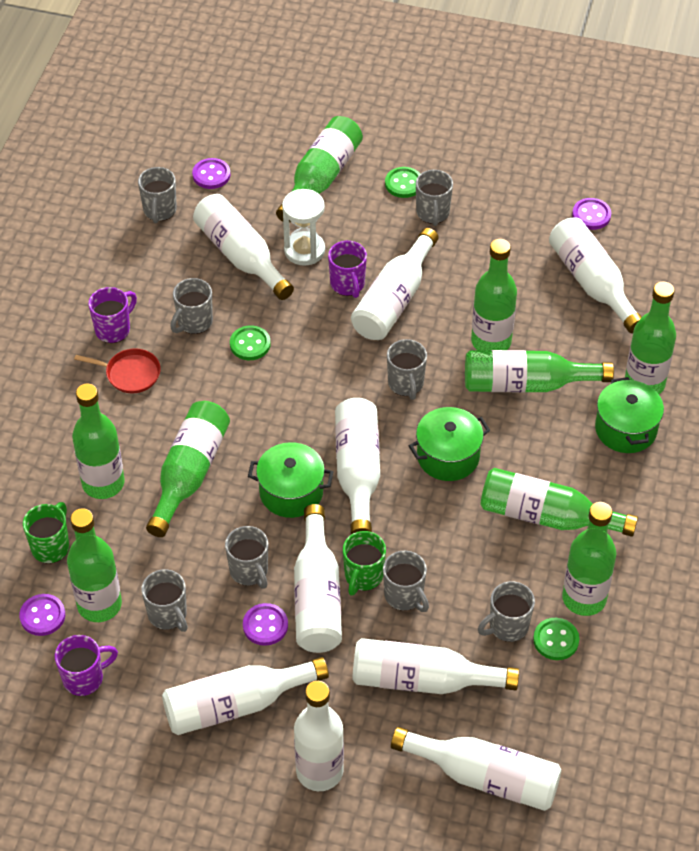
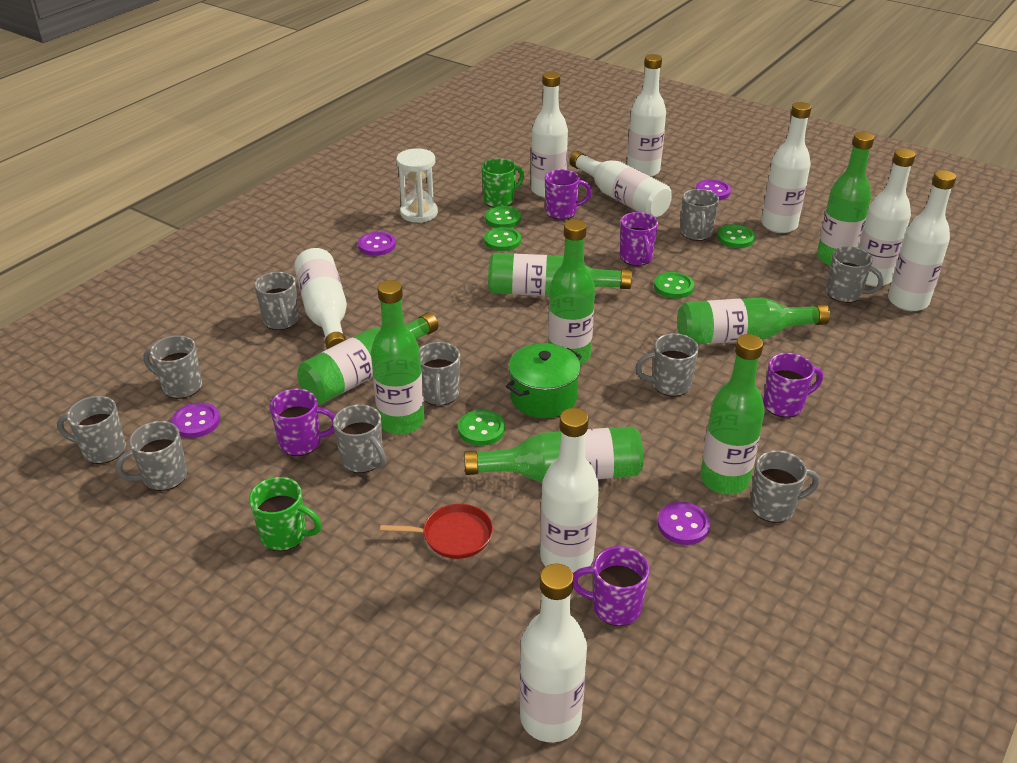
green bottle: [67,508,122,622] [72,384,125,499] [146,401,230,537] [276,116,363,223] [465,350,614,393] [471,239,517,350] [480,468,638,537] [562,502,616,616] [625,282,676,394] = 9 -> [297,312,438,404] [371,280,424,435] [464,426,643,482] [488,253,632,296] [548,219,595,365] [677,298,830,344] [700,334,764,494] [817,132,874,266] = 8
green button: [230,325,270,360] [385,167,420,198] [533,618,579,660] = 3 -> [458,410,505,446] [484,227,521,251] [485,206,521,228] [654,272,694,298] [717,224,755,248] = 5
green pot: [248,442,333,518] [409,407,490,481] [595,377,664,453] = 3 -> [506,343,582,418] = 1
grey mug: [138,167,177,223] [141,569,188,632] [170,278,213,334] [225,526,268,589] [383,551,429,612] [387,339,427,400] [416,170,453,226] [478,581,535,642] = 8 -> [57,396,126,464] [116,421,187,491] [143,335,202,399] [254,272,299,330] [333,404,387,473] [420,342,460,406] [635,333,699,397] [680,189,719,241] [750,450,820,523] [826,246,884,303] = 10
purple mug: [55,635,118,696] [88,287,137,343] [328,241,367,298] = 3 -> [270,389,335,456] [545,169,592,220] [573,546,649,626] [620,212,658,266] [763,353,823,418] = 5

